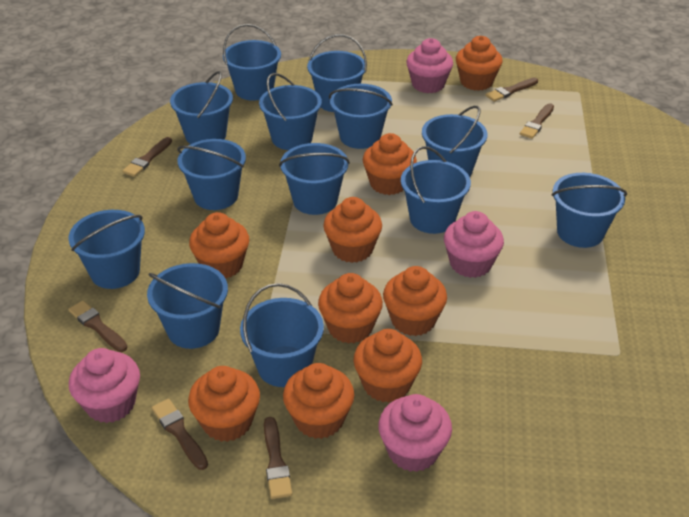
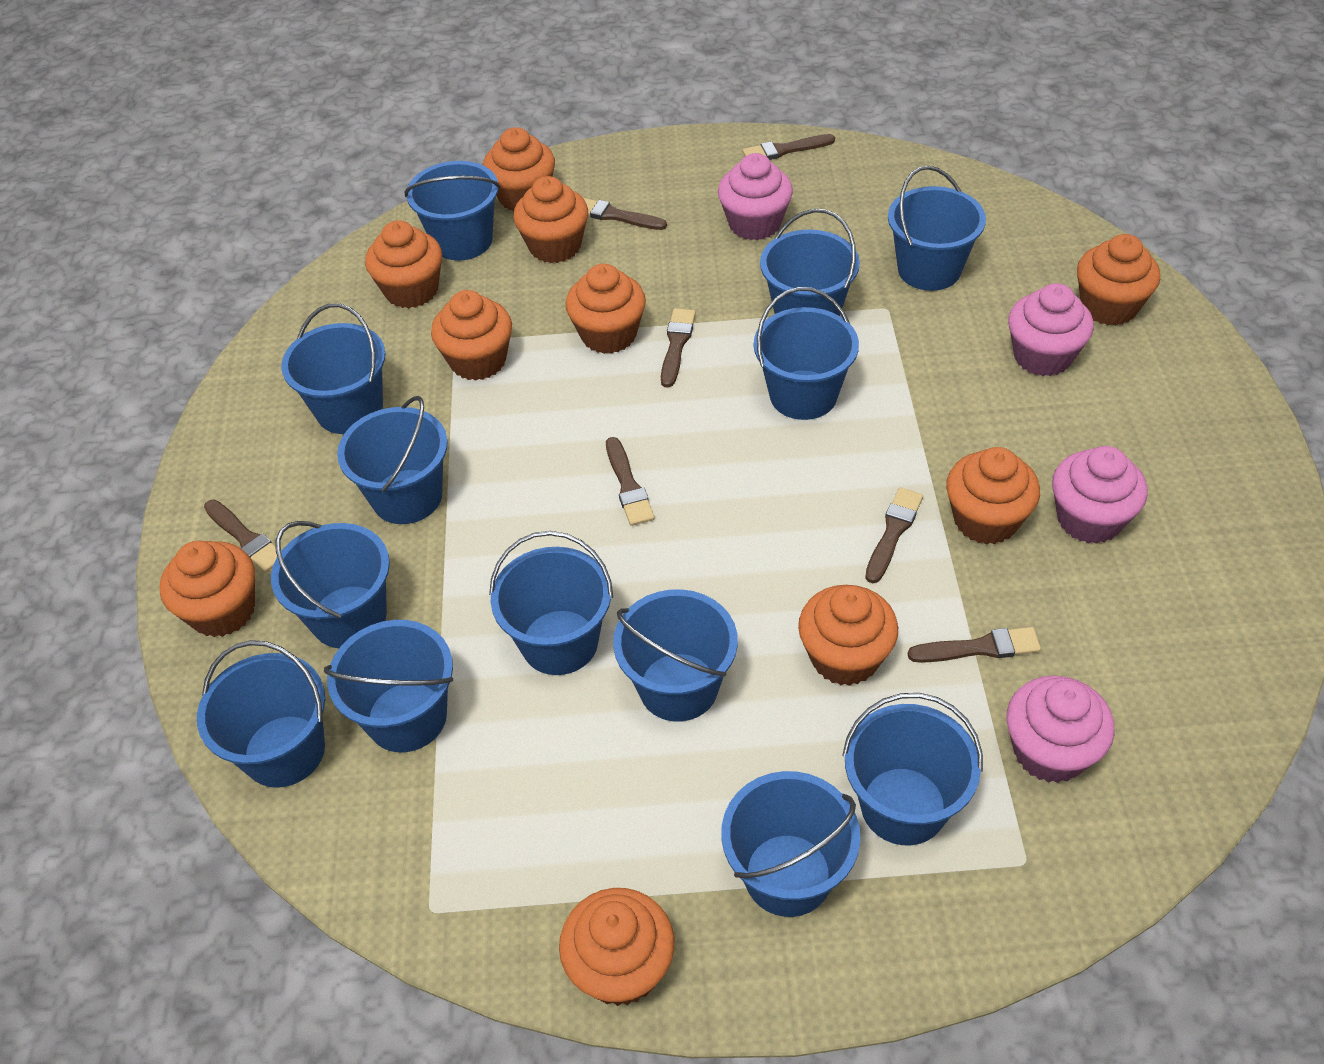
brown brush: [68,301,128,352] [123,137,172,177] [152,399,208,470] [264,417,292,499] [485,78,538,102] [520,103,554,139] = 6 -> [204,500,277,573] [583,198,667,230] [606,437,655,526] [661,308,696,388] [743,134,835,160] [865,488,923,583] [908,627,1041,663] = 7
orange cupcake: [188,366,260,442] [189,212,249,279] [283,363,354,439] [318,273,383,344] [323,197,382,263] [353,329,422,402] [363,133,417,195] [383,266,447,336] [456,36,503,91] = 9 -> [160,541,255,637] [365,220,442,308] [431,290,512,381] [483,127,555,211] [513,176,588,263] [559,888,675,1006] [566,264,646,354] [798,585,898,686] [946,447,1040,545] [1077,234,1160,326] = 10

